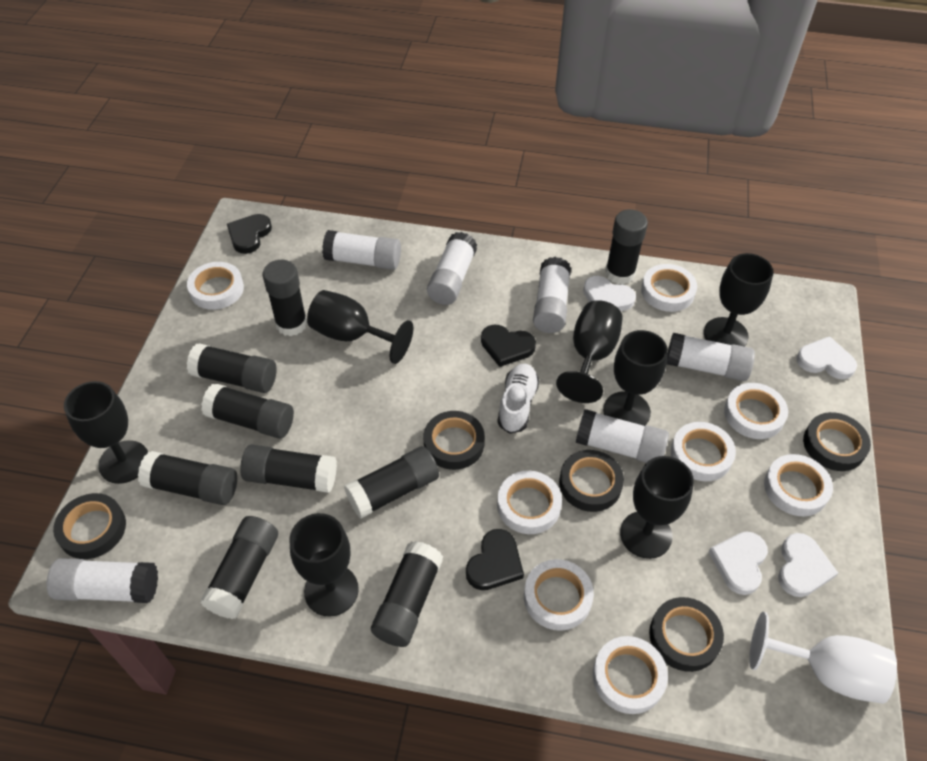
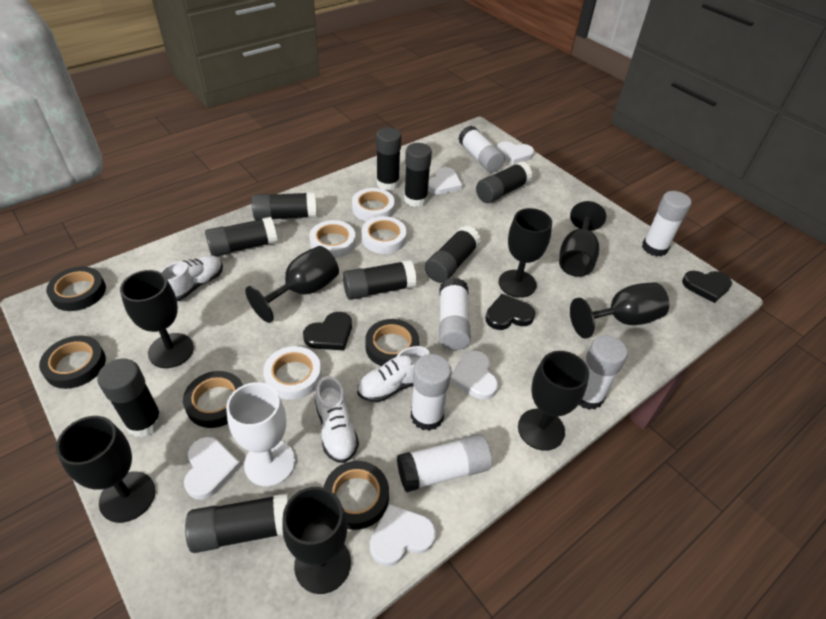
black goblet: [64,381,148,484] [289,513,359,617] [307,290,413,364] [556,300,623,403] [603,330,668,426] [620,456,694,559] [704,253,774,347] = 7 -> [56,416,155,523] [120,270,194,368] [245,246,339,323] [282,487,351,594] [498,208,552,298] [518,351,589,451] [559,201,606,277] [570,282,669,339] = 8
white heart: [583,276,636,311] [709,531,768,595] [778,533,838,597] [796,336,857,379] = 4 -> [184,437,241,500] [370,504,436,566] [428,167,462,194] [450,351,498,400] [497,142,534,165] = 5
white shoe: [497,364,539,434] = 1 -> [160,255,223,301] [315,376,359,463] [357,346,430,402] = 3
white tape: [187,262,244,310] [497,471,562,534] [524,559,594,631] [593,636,668,714] [641,264,697,312] [671,422,736,481] [724,383,788,439] [764,454,833,516] = 8 -> [263,346,322,400] [309,220,356,258] [352,188,395,222] [361,216,407,254] = 4

